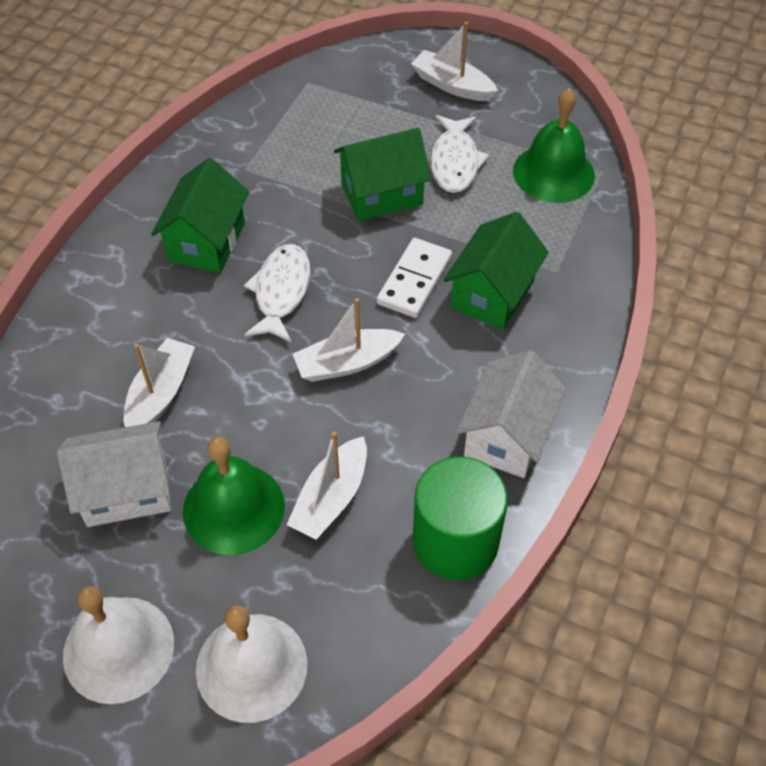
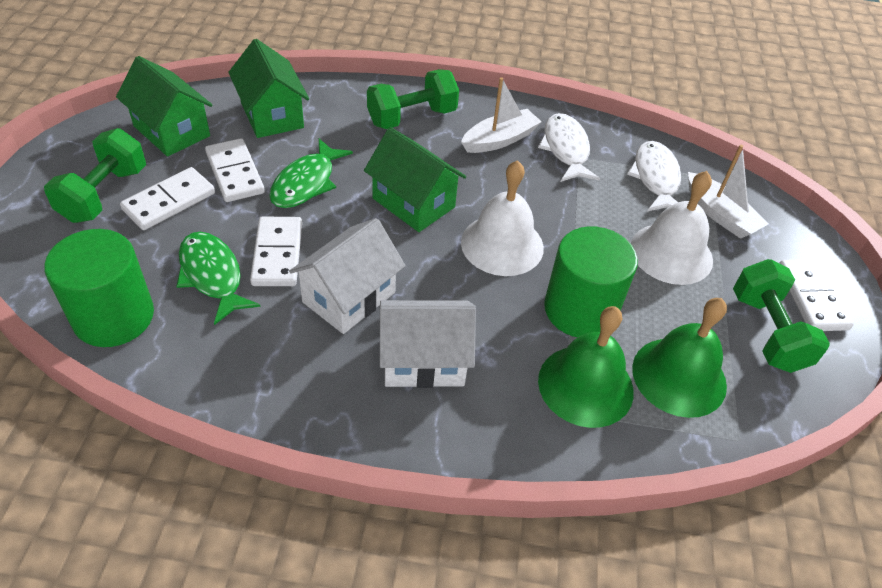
green cylinder: [413,456,508,580] = 1 -> [44,229,154,347] [544,226,638,337] = 2
green dumbbell: none = 0 -> [44,128,146,223] [367,69,459,129] [733,259,830,373] = 3
green fish: none = 0 -> [176,232,261,325] [269,139,353,208] = 2
white boat: [123,338,195,427] [287,432,367,540] [293,298,405,382] [411,22,498,101] = 4 -> [461,77,542,153] [688,145,768,239] = 2
white domino: [377,238,452,318] = 1 -> [120,167,215,230] [205,138,265,202] [250,216,302,286] [779,259,854,331] = 4

